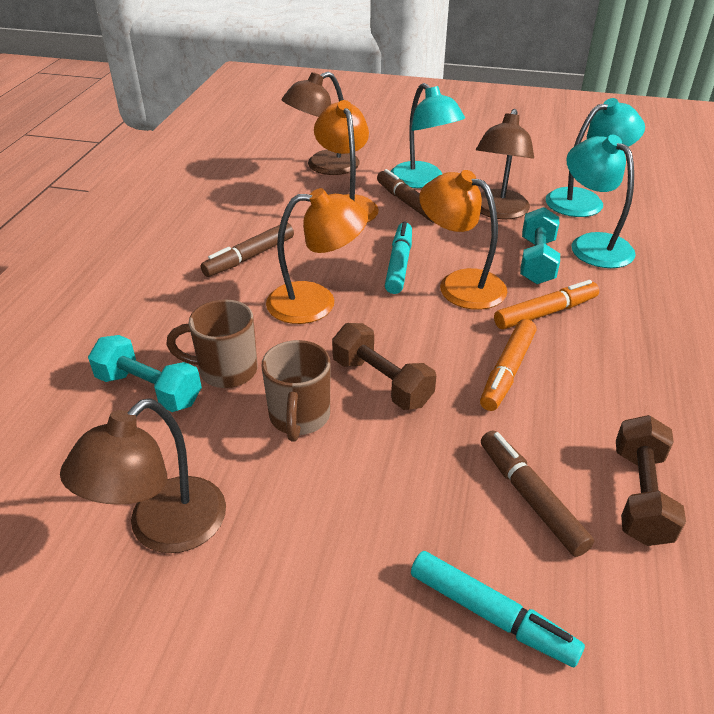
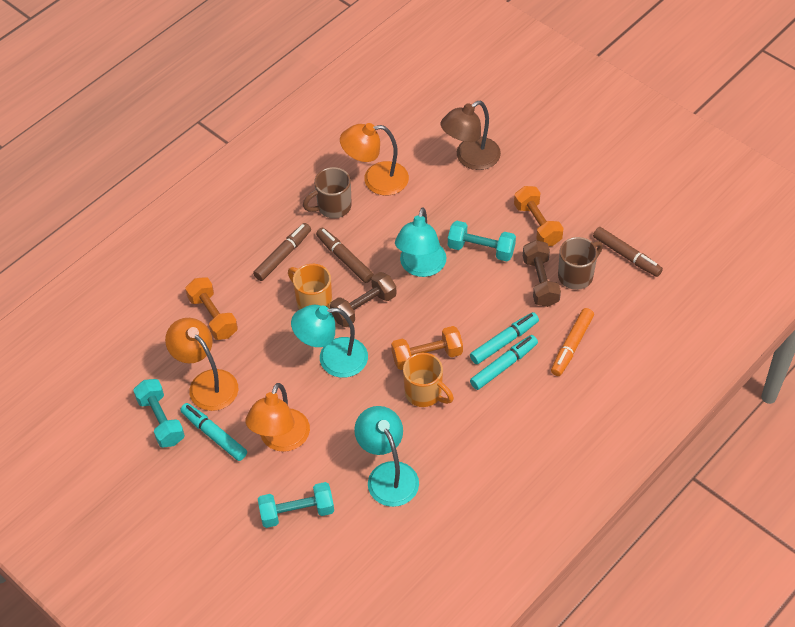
brown lamp: [60,398,226,553] [282,72,360,175] [476,109,534,219] = 3 -> [440,101,501,170] = 1
orange dumbbell: none = 0 -> [185,277,238,340] [391,326,463,370] [514,186,564,246] = 3
orange marker: [480,319,537,411] [494,280,599,329] = 2 -> [551,308,594,376] = 1
orange mug: none = 0 -> [288,264,332,310] [403,353,454,407] = 2
turquoise dumbbell: [88,335,202,412] [520,207,560,284] = 2 -> [133,379,185,448] [258,482,334,528] [448,221,516,261] = 3
turquoise marker: [385,221,412,294] [411,551,585,667] = 2 -> [180,403,247,461] [470,312,539,364] [470,335,538,390] = 3

